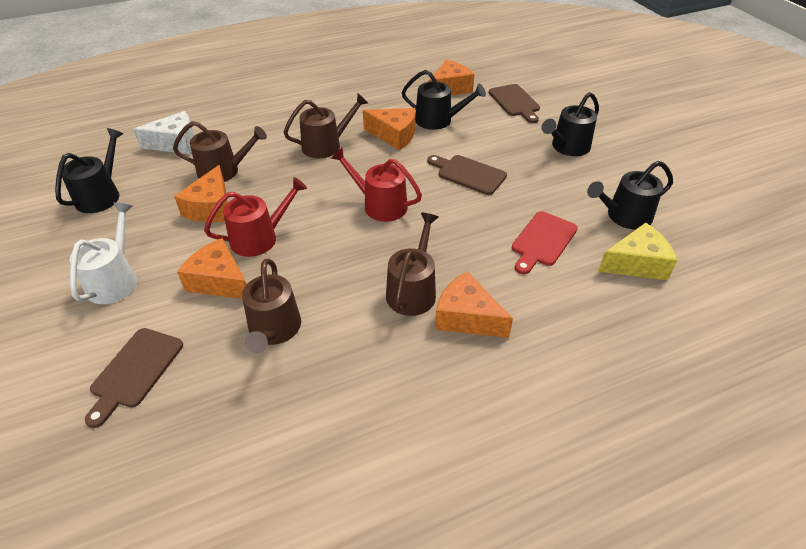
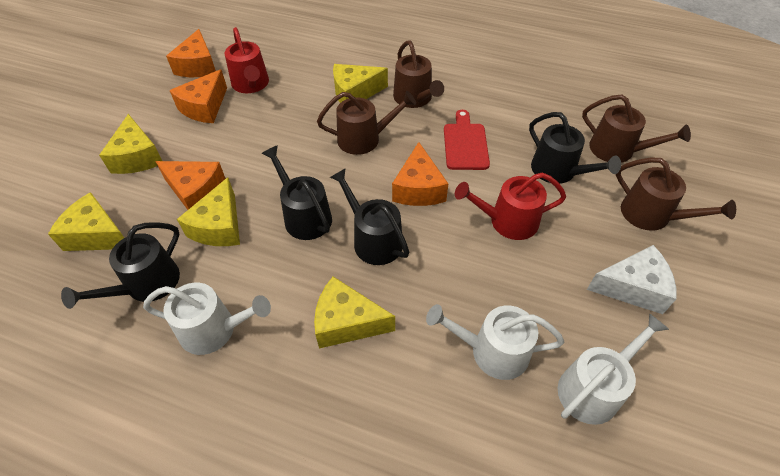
brown cutting board: [85,328,183,428] [427,155,507,195] [489,84,540,123] = 3 -> none = 0
orange cheese: [174,165,228,222] [177,238,247,299] [363,108,415,150] [428,60,475,96] [435,272,513,338] = 5 -> [155,161,226,210] [166,29,216,77] [170,69,227,123] [392,142,448,206] = 4
white watering can: [70,202,137,304] = 1 -> [143,283,271,355] [426,304,564,380] [558,313,669,425] = 3
yellow cheese: [598,222,677,280] = 1 -> [48,192,124,251] [99,114,162,174] [177,177,240,246] [314,277,395,348] [333,64,388,103] = 5

